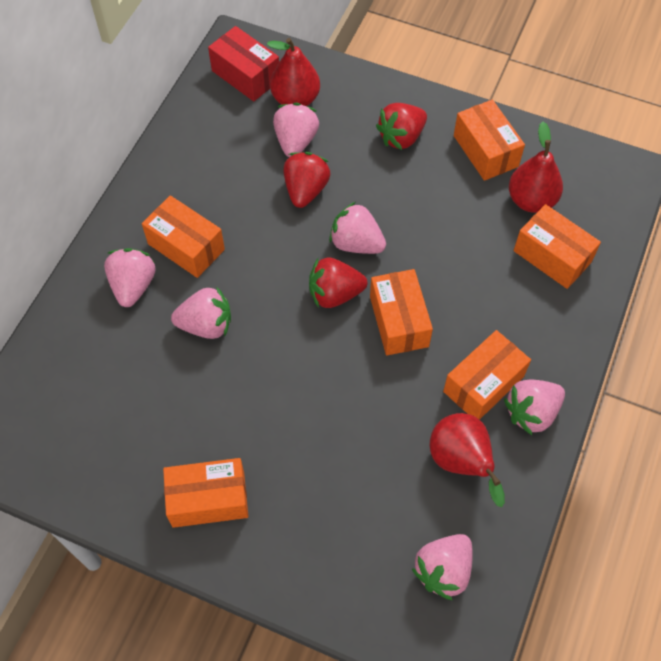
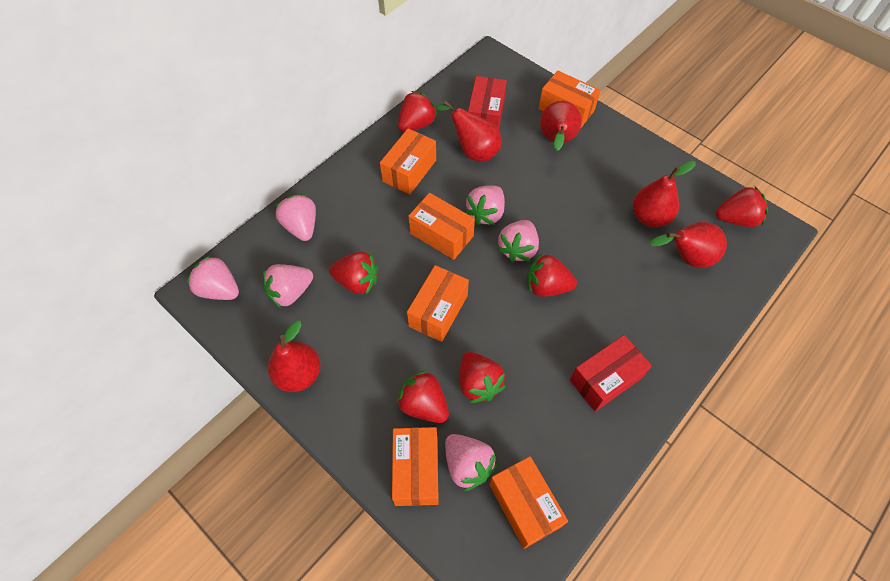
red box: [208,26,279,101] = 1 -> [468,76,507,128] [570,335,652,412] = 2
red pear: [267,38,320,106] [430,413,505,507] [509,122,563,213] = 3 -> [268,321,321,392] [435,101,501,162] [540,101,582,151] [633,161,696,227] [650,222,727,268] = 5
red strawberry: [284,152,331,208] [309,257,367,308] [376,103,427,150] = 3 -> [329,251,378,294] [396,370,449,423] [398,91,438,132] [460,352,506,403] [527,253,577,297] [716,187,768,227] = 6

